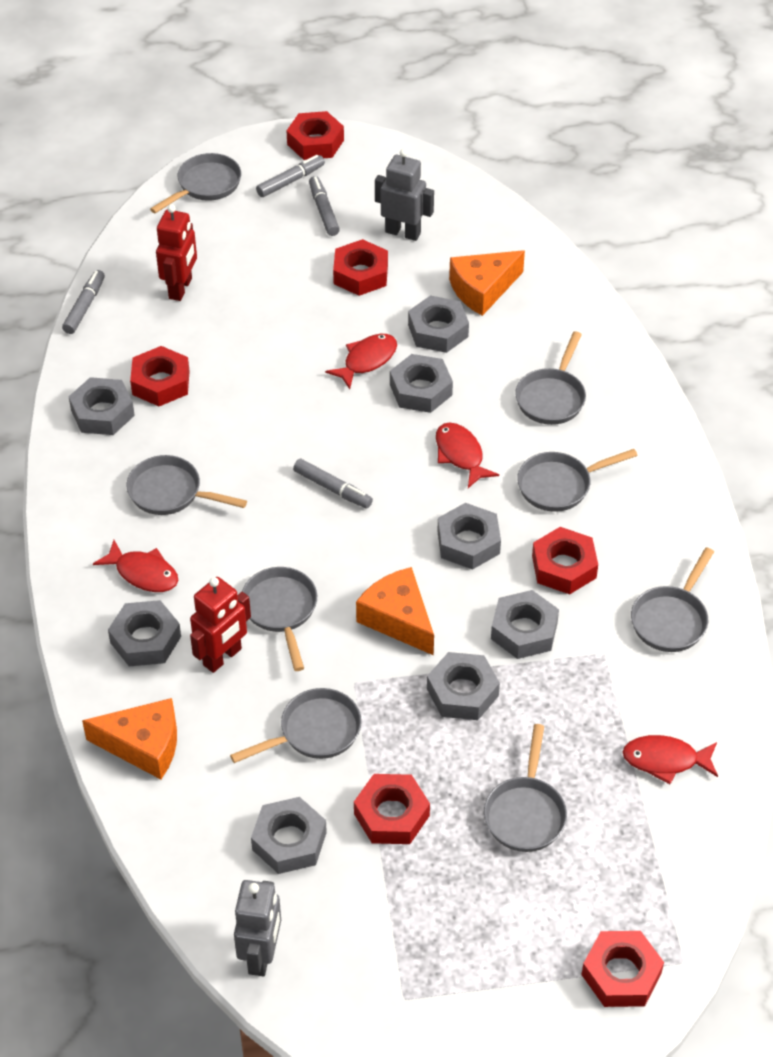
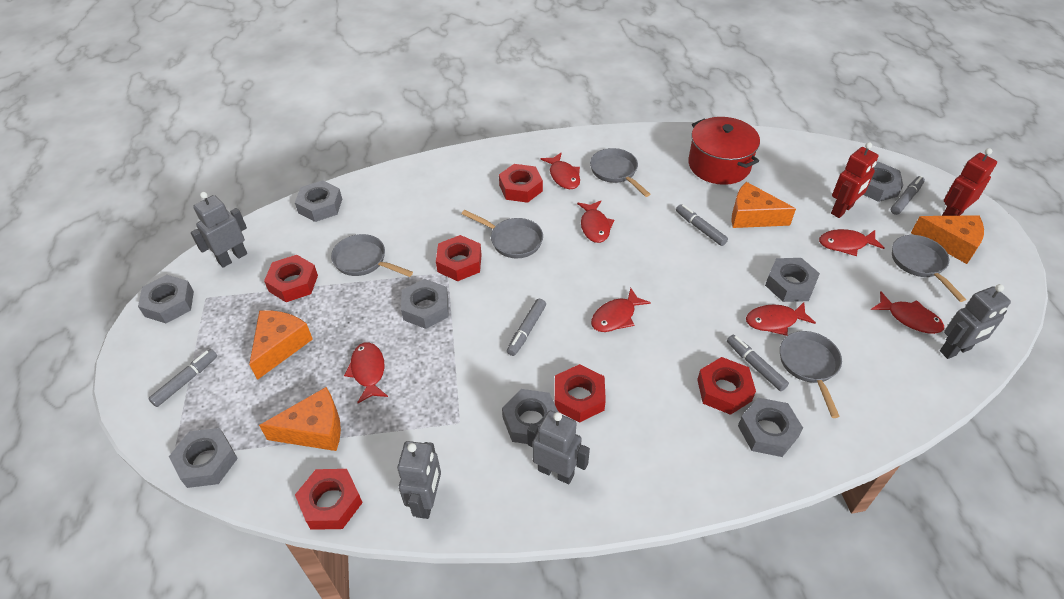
grey marker: [62,270,105,334] [256,155,325,197] [293,459,373,509] [309,176,340,236] = 4 -> [148,349,217,407] [507,299,546,356] [676,204,728,246] [727,335,789,391] [891,176,925,215] = 5
grey pan: [127,455,247,515] [150,153,241,213] [230,688,362,763] [242,567,317,671] [484,724,567,852] [515,331,586,425] [517,449,638,512] [631,547,714,652] = 8 -> [331,234,413,277] [462,210,543,258] [590,148,650,197] [780,331,842,418] [892,235,966,302] = 5
grey robot: [234,880,281,976] [375,149,434,241] = 2 -> [191,192,247,268] [397,441,441,519] [527,410,590,484] [940,284,1011,359] = 4
orange cheese: [82,698,177,779] [356,567,434,655] [449,250,525,316] = 3 -> [249,310,313,380] [259,387,341,451] [732,182,796,228] [911,215,984,264] = 4
red fish: [93,540,178,592] [325,334,397,389] [436,423,499,488] [623,735,718,784] = 4 -> [344,342,388,403] [541,153,580,189] [577,201,614,243] [591,288,651,332] [746,302,816,336] [819,229,884,256] [871,292,944,334] = 7
red pot: none = 0 -> [688,117,760,185] = 1

